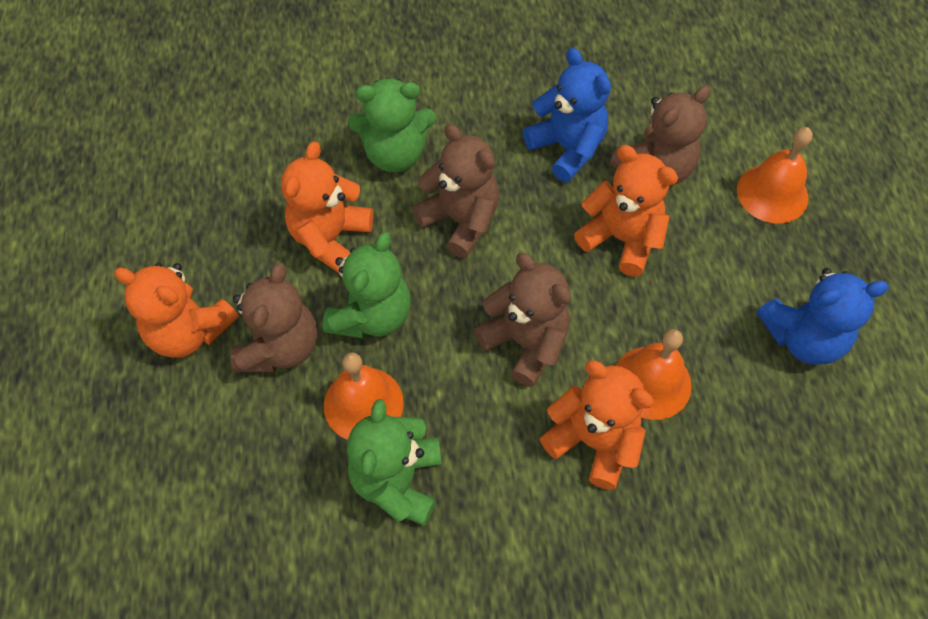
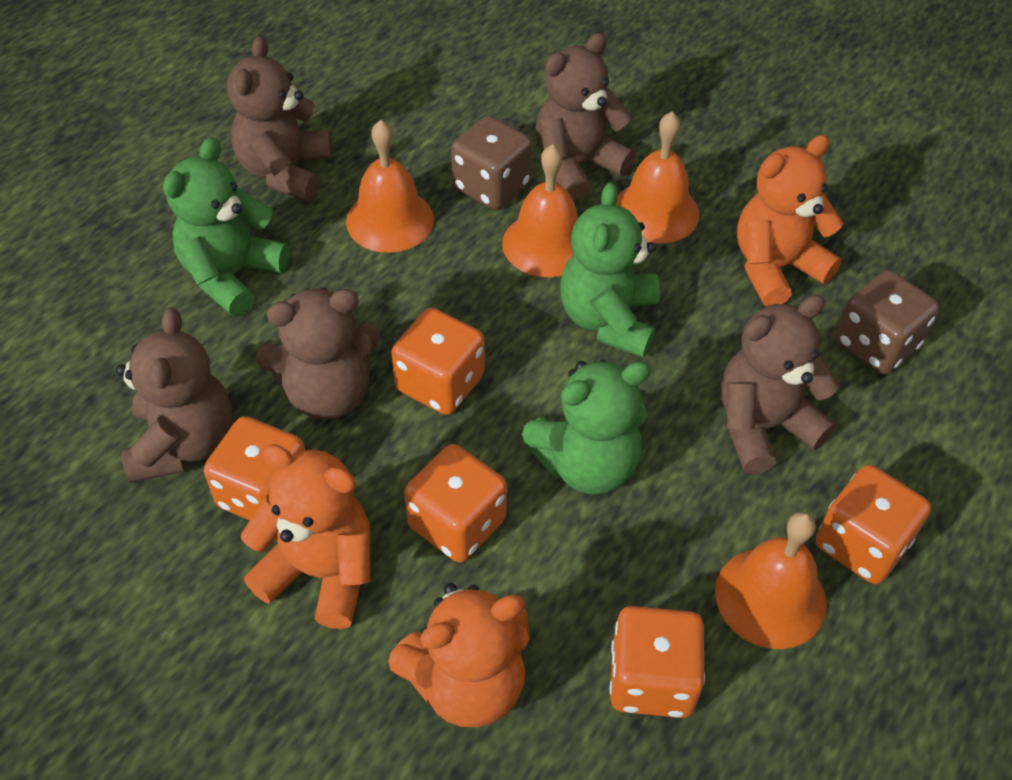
blue teddy bear: [523,48,611,182] [757,268,889,365] = 2 -> none = 0
brown dice: none = 0 -> [451,116,533,210] [835,270,939,375] = 2
brown teddy bear: [230,263,317,372] [412,124,499,258] [474,253,571,387] [610,86,711,186] = 4 -> [116,308,232,483] [227,36,332,202] [256,288,380,420] [536,33,635,201] [720,295,839,475] = 5
orange bell: [324,352,404,440] [616,329,692,420] [737,127,813,224] = 3 -> [346,120,434,253] [502,144,578,277] [615,112,699,244] [715,512,827,649] = 4
orange dice: none = 0 -> [204,416,305,520] [391,308,484,415] [404,444,507,562] [609,606,705,718] [816,465,931,584] = 5
orange teddy bear: [114,263,239,358] [281,141,373,273] [540,360,654,490] [574,145,678,277] = 4 -> [241,444,370,629] [388,583,529,727] [737,135,844,306] = 3

